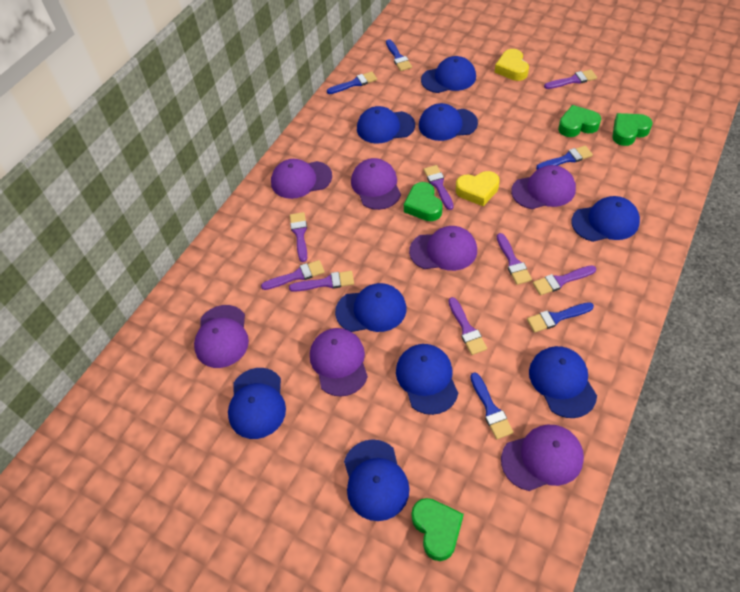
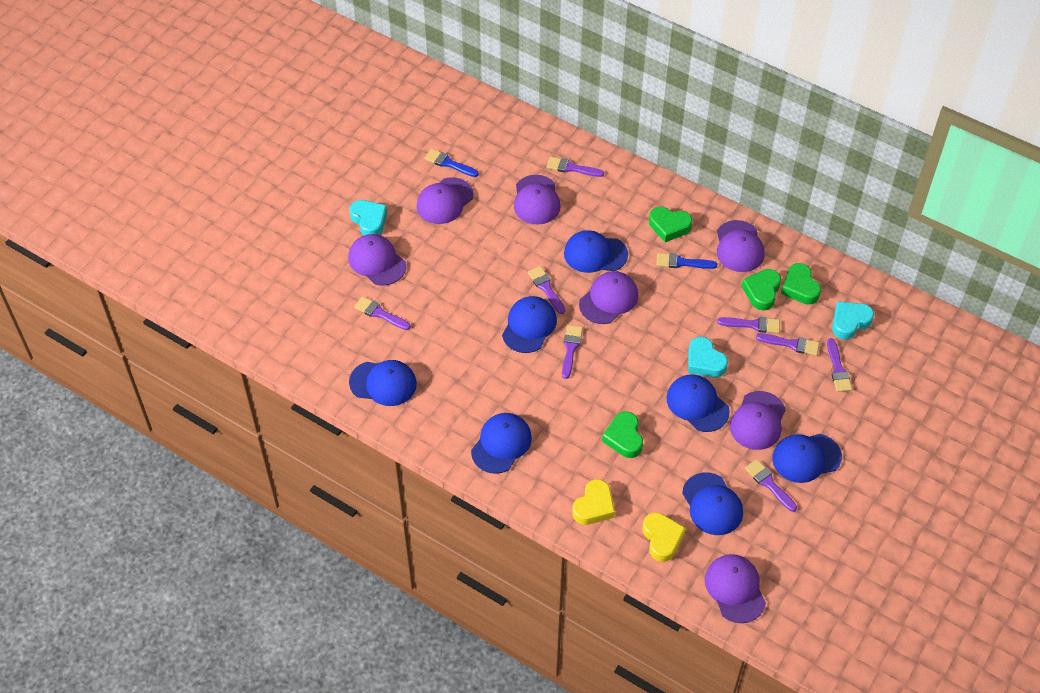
blue brush: [327,71,377,94] [386,39,412,71] [470,372,513,439] [527,302,594,333] [536,146,593,170] = 5 -> [425,149,479,177] [656,253,717,269] = 2
blue cap: [228,368,286,439] [335,283,407,332] [344,439,410,521] [357,106,415,143] [396,344,458,415] [419,103,478,141] [421,56,476,93] [529,346,597,418] [571,196,640,242] = 9 -> [349,360,417,406] [471,413,532,474] [502,296,557,353] [564,230,628,273] [666,374,730,432] [682,473,743,535] [772,434,842,483] = 7
turquoise heart: none = 0 -> [350,200,387,235] [688,337,728,378] [832,301,874,339] = 3

